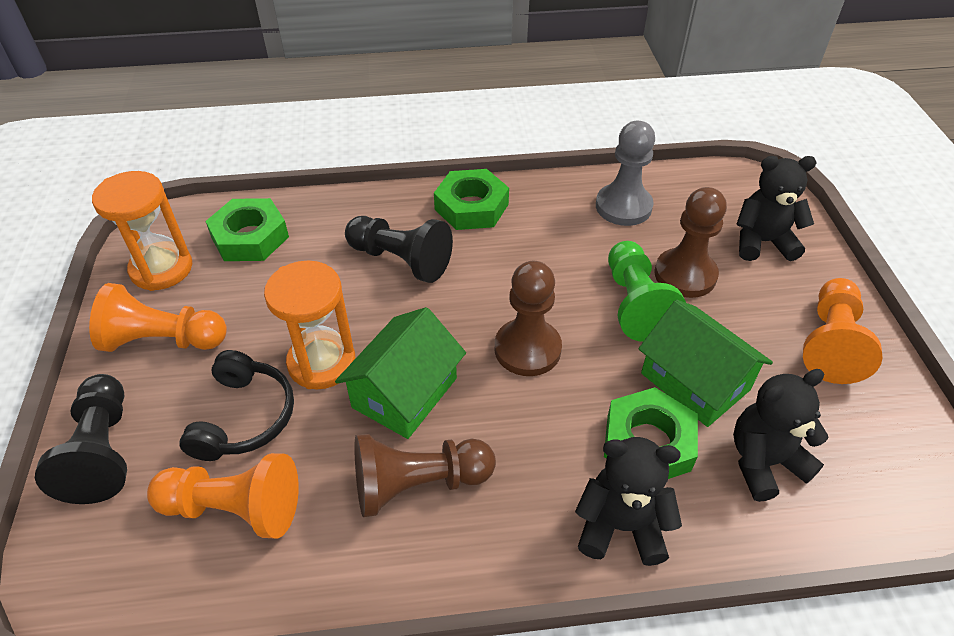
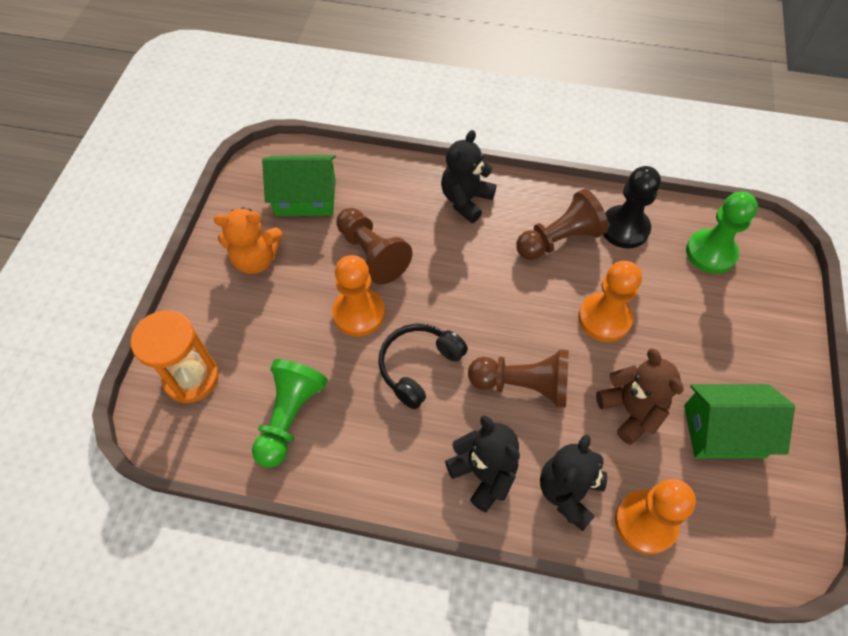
black pawn: [35,374,127,504] [345,216,453,283] = 2 -> [603,166,661,248] = 1
brown teddy bear: none = 0 -> [596,348,683,445] = 1
green nut: [205,198,289,261] [434,169,509,230] [604,387,698,479] = 3 -> none = 0
green pawn: [608,241,686,342] = 1 -> [252,359,328,468] [686,192,758,274] = 2
grey pawn: [596,121,655,226] = 1 -> none = 0
orange hourglass: [92,171,192,291] [264,261,355,389] = 2 -> [131,310,219,403] = 1
orange teddy bear: none = 0 -> [214,207,282,274] = 1

